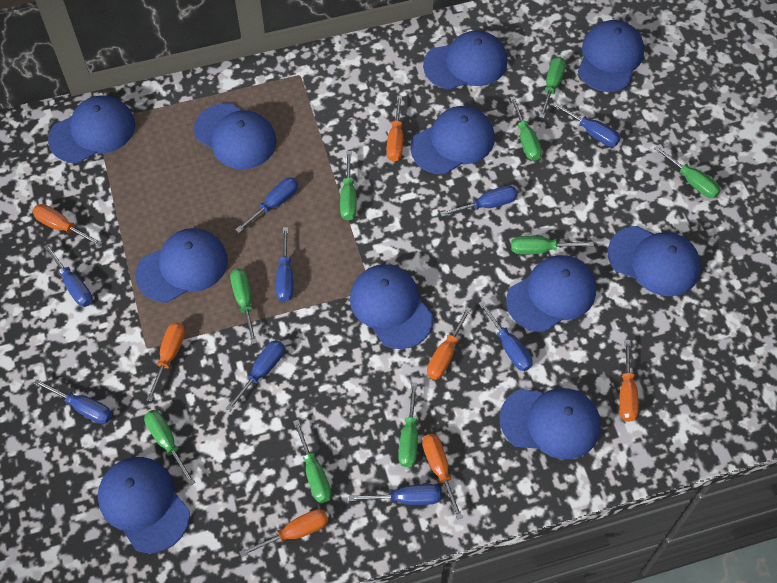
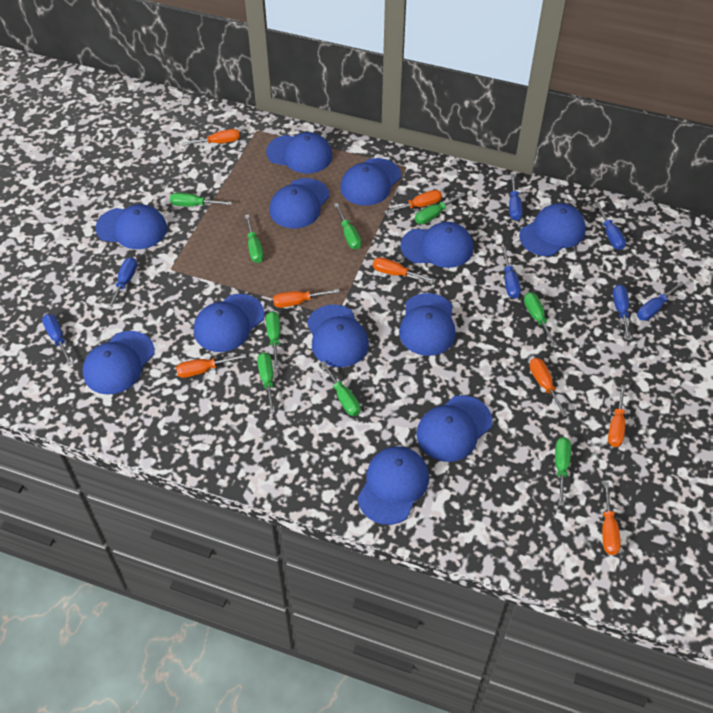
blue cap: [48,95,135,163] [98,457,190,553] [135,228,228,303] [194,103,276,169] [350,264,433,349] [411,106,495,174] [423,30,507,90] [500,388,601,459] [506,255,596,332] [578,20,644,92] [608,226,701,296] = 11 -> [83,331,155,395] [95,204,167,249] [194,294,265,352] [266,132,332,174] [269,178,330,229] [307,304,369,367] [341,158,401,206] [357,446,429,525] [399,293,456,356] [401,222,473,268] [416,395,493,462] [519,203,586,256] = 12
blue screwdriver: [34,379,112,424] [44,244,93,307] [226,340,284,411] [235,177,298,233] [276,227,293,302] [349,484,441,505] [440,185,518,217] [478,301,532,371] [552,102,621,147] = 9 -> [42,314,73,365] [107,257,137,310] [501,247,521,299] [509,174,523,221] [595,202,626,250] [613,284,631,340] [637,281,684,321] = 7
orange screwdriver: [32,204,102,246] [146,322,185,402] [239,509,328,557] [386,96,403,162] [422,434,463,520] [427,307,471,380] [619,340,639,422] = 7 -> [176,354,246,378] [181,129,240,146] [273,289,340,308] [373,257,436,283] [384,190,442,214] [530,358,568,417] [602,482,621,555] [608,385,626,447] = 8

